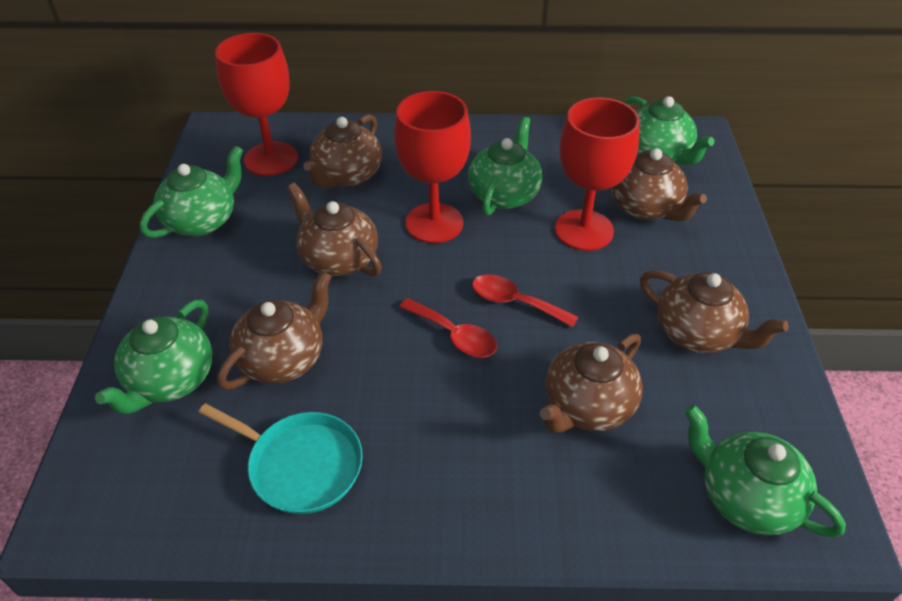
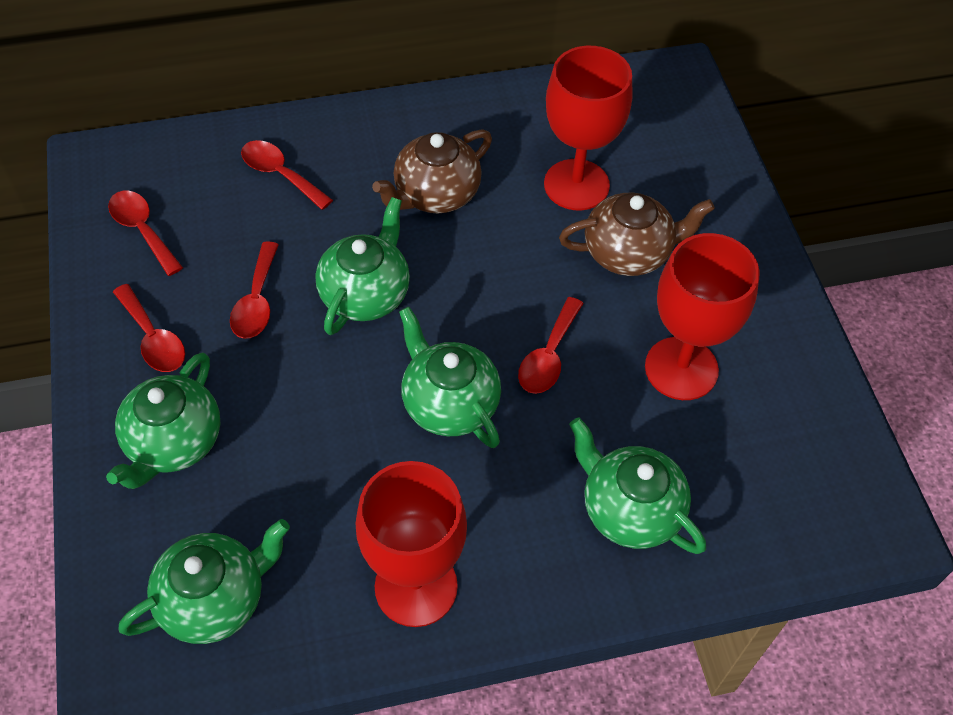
brown teapot: [217,271,332,390] [287,182,382,276] [303,114,382,189] [540,334,643,433] [610,148,707,221] [640,270,788,353] = 6 -> [372,129,492,213] [559,193,715,276] = 2
red spoon: [399,298,497,357] [472,274,578,328] = 2 -> [108,191,183,276] [113,284,185,372] [230,241,279,339] [241,140,333,210] [518,297,584,394] = 5
turquoise pan: [198,403,363,514] = 1 -> none = 0

